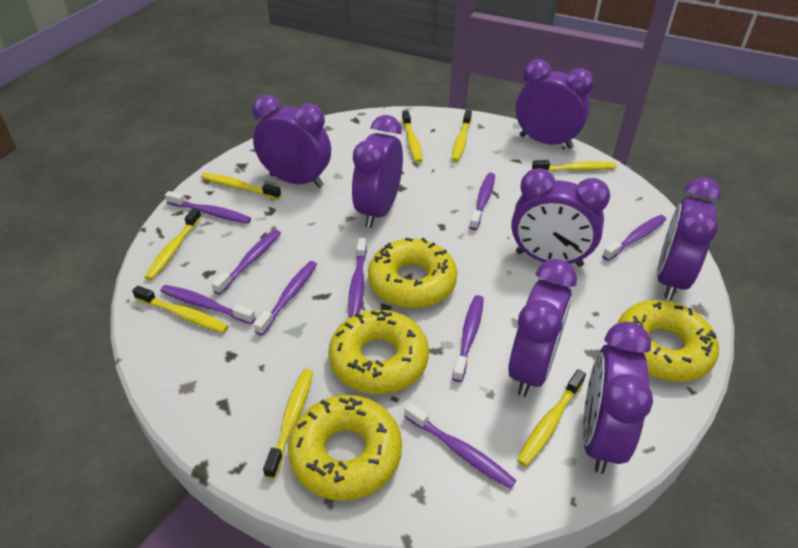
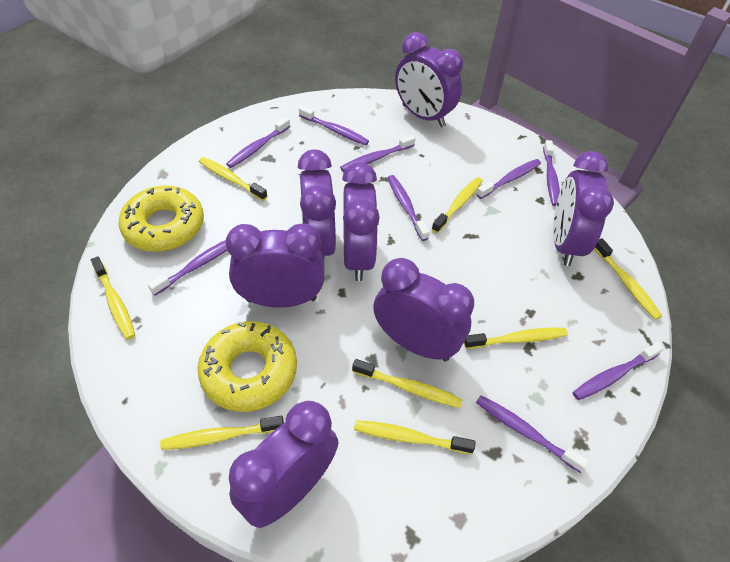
yellow donut: [288,395,402,501] [328,310,429,394] [368,238,457,308] [617,300,719,382] = 4 -> [119,186,204,252] [198,321,297,412] = 2

